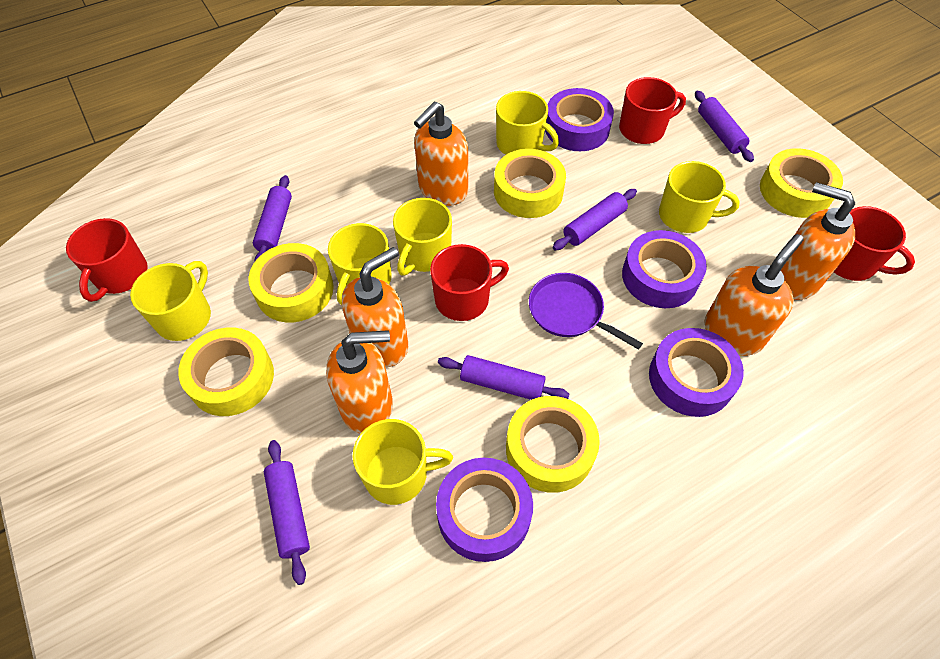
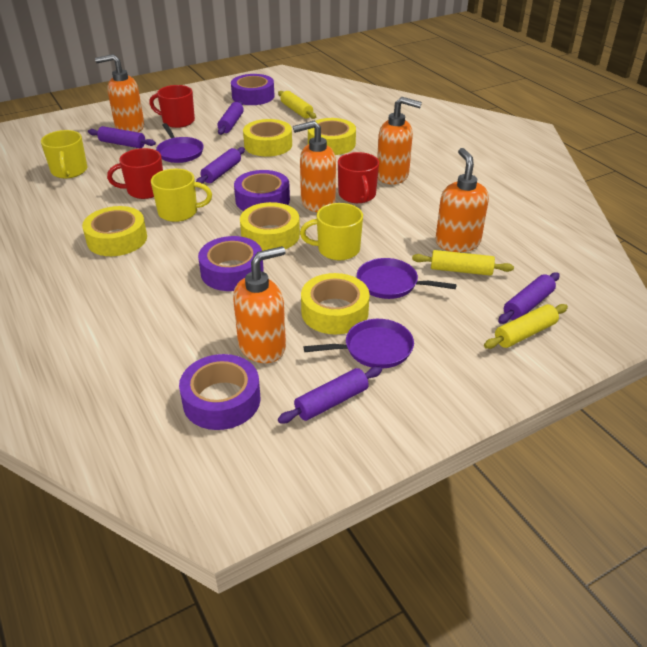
purple pan: [529,273,643,350] = 1 -> [156,123,204,163] [304,319,414,369] [357,258,457,299] = 3
red mug: [66,218,148,302] [430,244,509,321] [619,77,686,144] [834,206,915,281] = 4 -> [107,148,163,199] [149,85,195,128] [338,152,379,203] = 3
yellow mug: [130,261,211,341] [328,223,392,305] [352,419,453,505] [393,198,452,276] [496,91,559,155] [659,161,740,233] = 6 -> [41,130,87,178] [151,169,212,222] [300,203,363,260] = 3
yellow rolling pin: none = 0 -> [278,91,316,119] [412,250,514,276] [484,304,568,349] = 3

